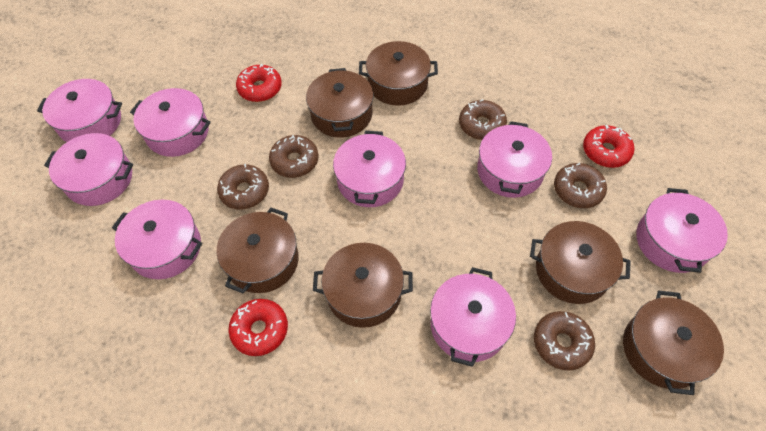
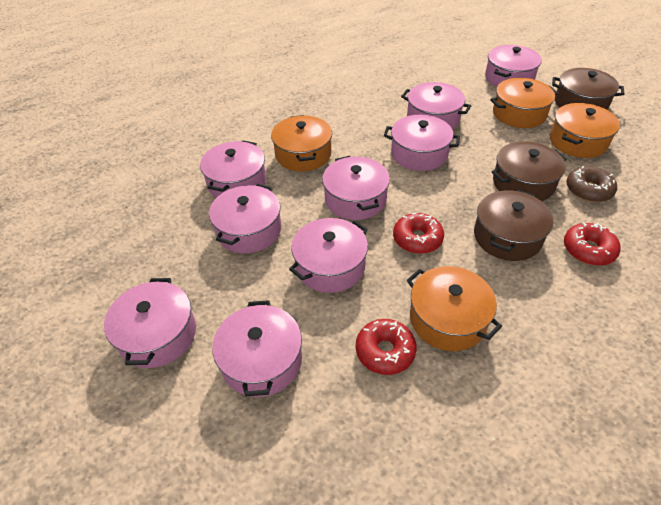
brown donut: [217,164,269,210] [269,135,319,178] [459,99,507,140] [534,311,595,371] [554,163,607,208] = 5 -> [566,166,617,202] = 1
brown pot: [217,208,299,293] [306,68,373,137] [313,243,413,328] [359,41,438,106] [530,221,631,304] [623,290,724,395] = 6 -> [474,190,553,261] [491,141,567,201] [552,68,624,110] = 3
orange pot: none = 0 -> [271,115,332,171] [407,266,502,351] [490,78,558,128] [550,103,620,158] = 4
pink pot: [37,79,122,142] [44,133,133,206] [112,200,202,279] [130,88,211,157] [333,131,406,207] [430,267,516,367] [477,121,552,198] [637,188,728,273] = 8 -> [104,278,196,368] [200,141,266,198] [209,184,281,253] [212,300,302,397] [289,218,368,293] [322,156,390,220] [384,115,460,171] [401,82,471,129] [485,45,542,87] = 9

